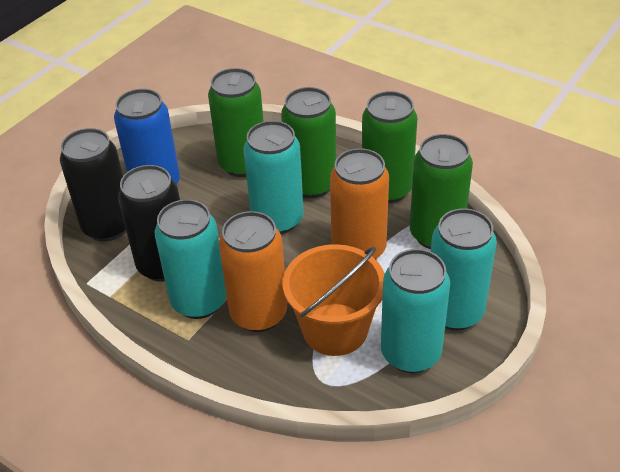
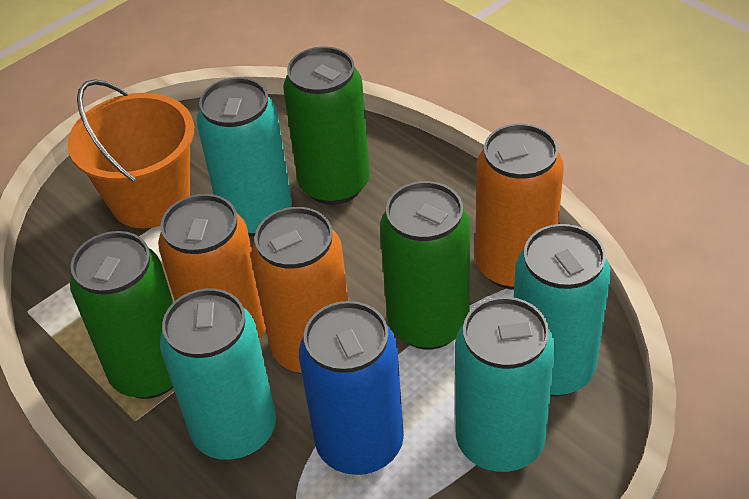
black can: [60,128,126,242] [118,165,180,282] = 2 -> none = 0
green can: [208,68,264,177] [281,87,336,198] [362,91,417,203] [410,134,473,249] = 4 -> [70,231,173,399] [283,46,370,205] [380,181,470,350] = 3
orange can: [219,211,287,332] [330,148,389,260] = 2 -> [158,194,266,341] [251,207,348,374] [475,124,564,290] = 3

